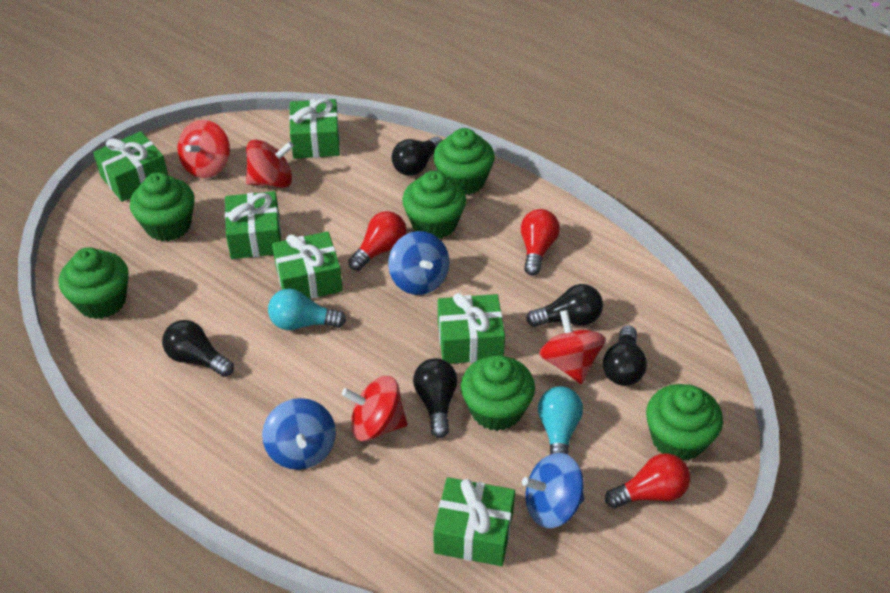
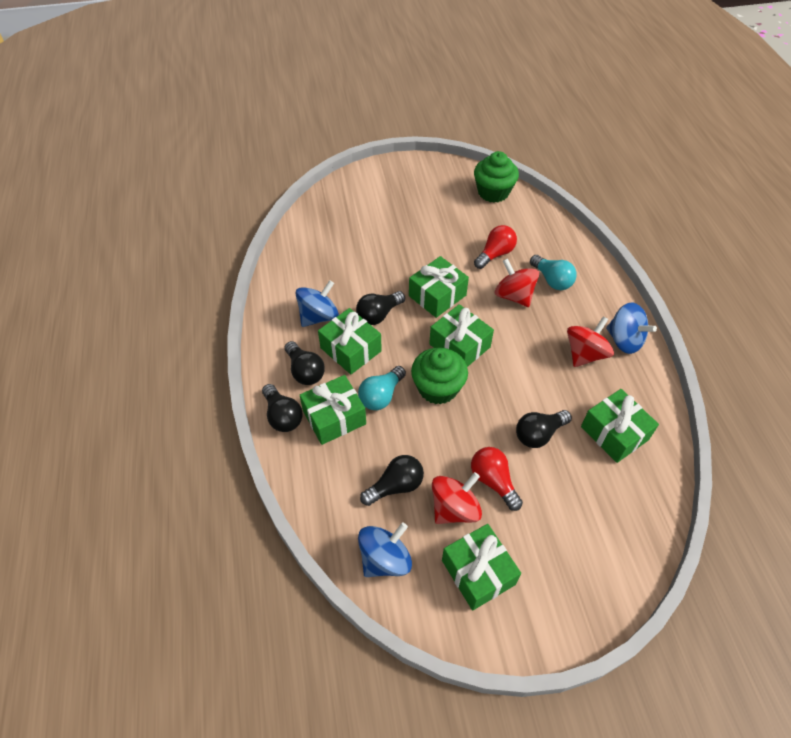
green cupcake: [59,247,129,319] [130,172,195,241] [402,171,466,239] [433,128,495,195] [461,355,535,431] [646,384,723,461] = 6 -> [411,347,468,405] [474,151,519,203] = 2
red light bulb: [348,211,407,271] [521,209,560,276] [605,453,690,508] = 3 -> [471,447,523,511] [474,225,517,269] = 2
red spinning top: [177,120,230,178] [246,140,294,188] [342,376,407,441] [539,310,606,384] = 4 -> [432,472,482,524] [495,258,539,307] [567,316,614,367] = 3

